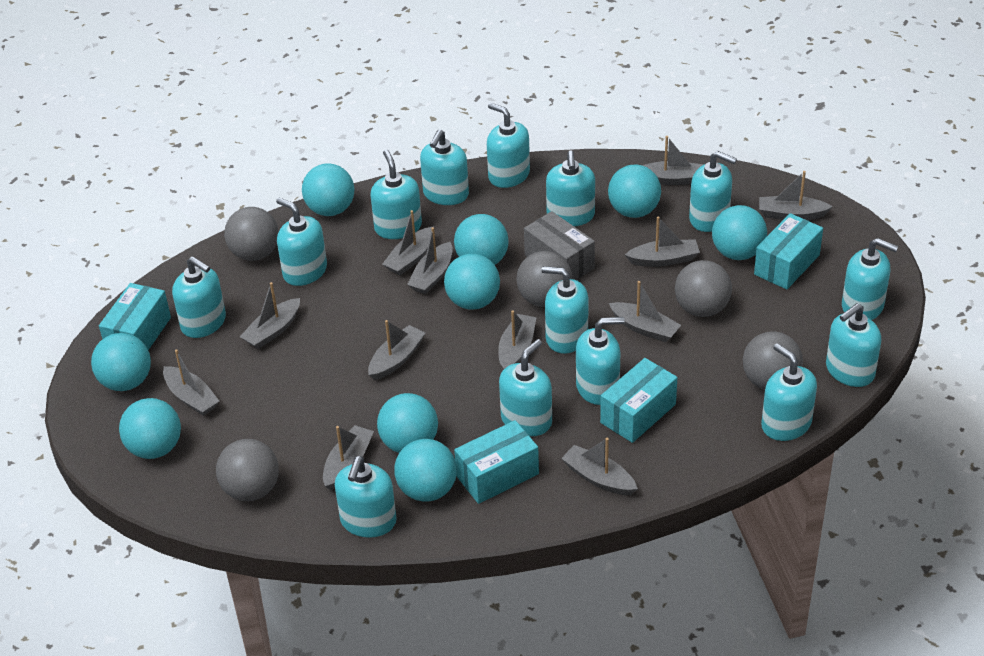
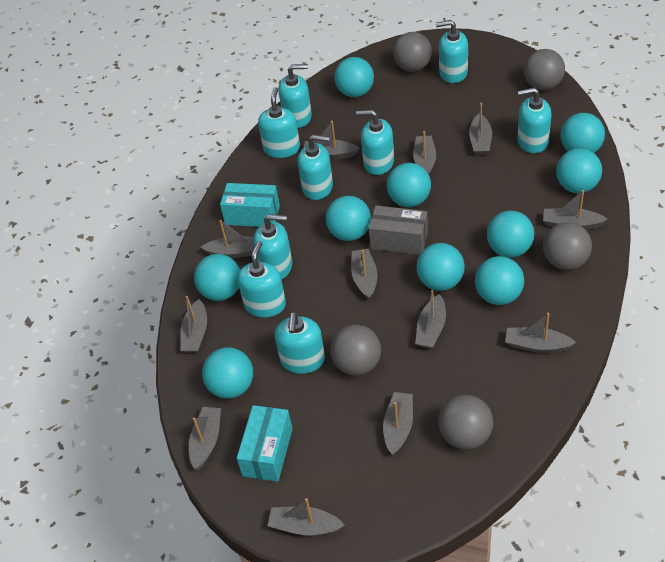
turquoise ball: [91,333,151,391] [119,398,181,459] [302,163,355,216] [377,393,438,453] [394,439,457,502] [444,254,500,310] [454,214,509,265] [608,165,661,218] [712,205,767,260] = 9 -> [194,254,240,301] [202,347,253,399] [326,196,371,241] [334,57,374,97] [387,163,431,207] [416,243,465,291] [475,256,524,305] [487,211,534,258] [556,148,602,193] [560,113,605,153] = 10
turquoise box: [99,283,171,350] [454,420,539,504] [600,358,677,443] [754,213,823,289] = 4 -> [220,183,280,227] [237,405,293,482] = 2
turquoise soap dispenser: [172,256,226,338] [276,198,327,286] [335,456,397,538] [370,150,422,239] [420,129,469,205] [487,103,530,188] [499,339,552,436] [541,266,588,354] [546,150,595,227] [576,317,625,405] [689,151,737,232] [761,343,817,441] [826,303,881,387] [842,238,898,320] = 14 -> [237,241,286,318] [254,214,292,279] [258,87,300,158] [275,312,325,374] [278,64,312,128] [298,135,333,200] [356,110,394,175] [436,20,468,83] [517,88,552,153] = 9

